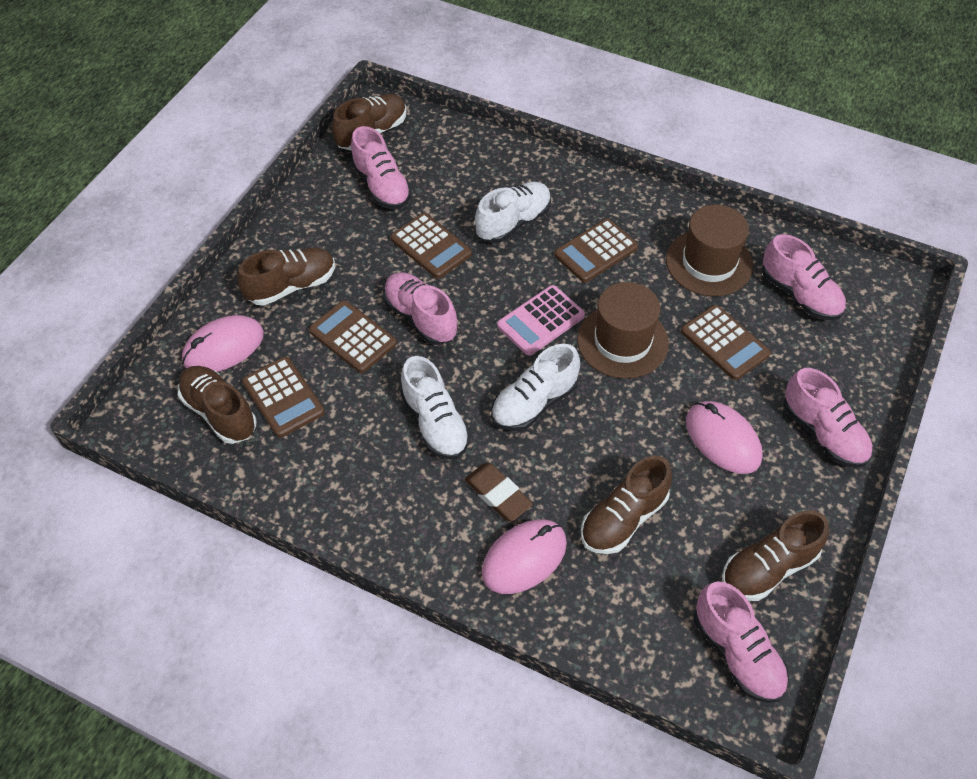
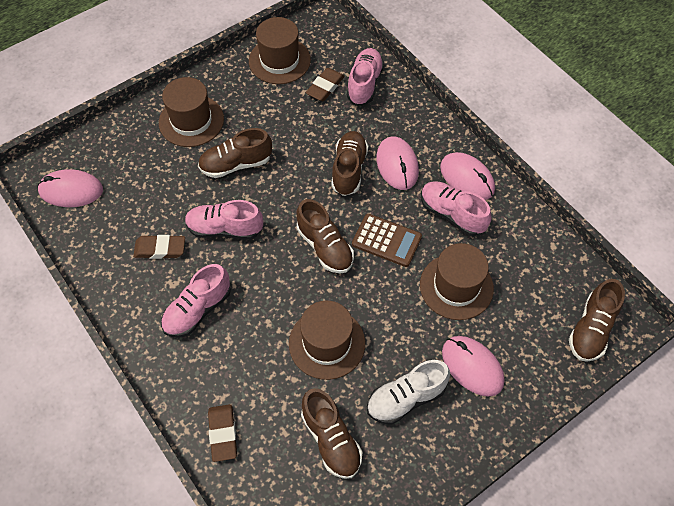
brown calculator: [242,357,325,438] [309,300,397,373] [391,213,472,279] [554,219,638,283] [681,305,771,380] = 5 -> [352,214,422,267] = 1
brown eraser: [465,463,533,521] = 1 -> [133,235,185,259] [208,404,237,462] [306,68,345,101] = 3
brown hat: [577,282,669,379] [666,205,753,296] = 2 -> [159,77,224,147] [249,17,311,84] [289,301,365,380] [420,243,494,320] = 4
pink calculator: [497,285,585,356] = 1 -> none = 0
pink mouse: [182,315,264,372] [482,519,567,594] [686,401,763,474] = 3 -> [37,169,103,207] [376,136,419,190] [440,152,495,200] [442,336,504,397] = 4
pink shoe: [351,126,412,209] [383,272,458,345] [694,581,789,703] [762,234,846,320] [783,368,873,468] = 5 -> [161,264,231,337] [185,200,263,240] [347,48,384,105] [421,181,492,236] = 4
white shoe: [401,356,471,460] [475,182,551,243] [491,344,580,431] = 3 -> [367,360,450,425] = 1

